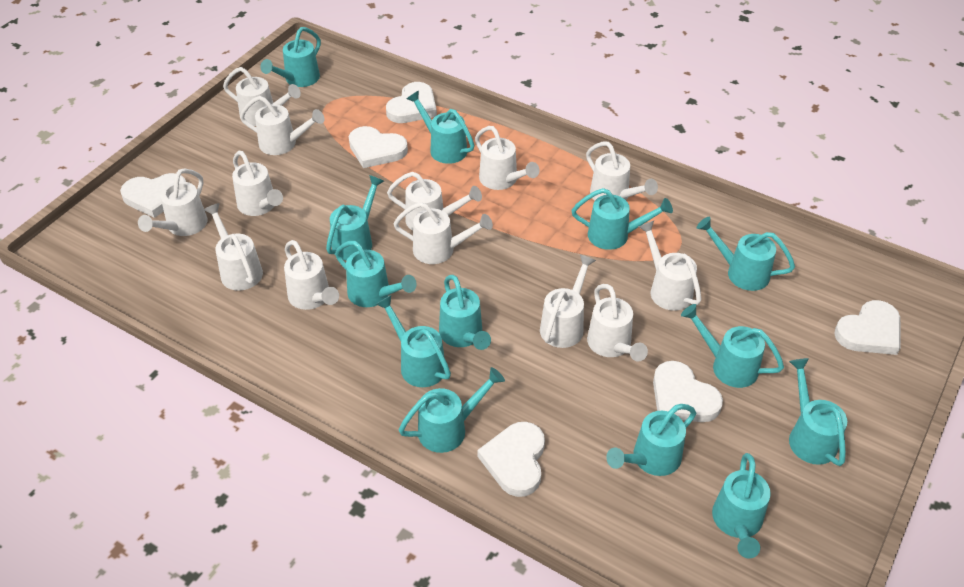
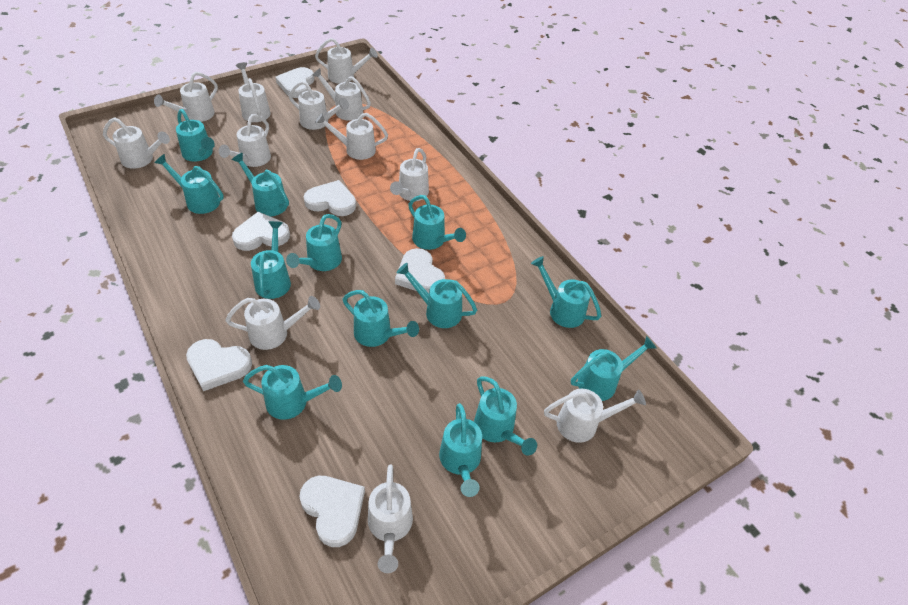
white watering can: [138,168,207,236] [204,203,263,291] [223,67,301,126] [232,151,283,216] [240,96,325,155] [284,240,339,310] [387,172,482,231] [394,202,493,264] [475,126,540,190] [540,254,596,348] [586,141,658,201] [587,284,648,362] [638,221,702,311] = 13 -> [103,117,170,169] [154,72,218,122] [219,114,271,167] [225,296,320,350] [236,62,271,122] [289,81,349,130] [312,68,371,121] [315,38,378,84] [315,113,388,160] [368,465,413,573] [390,148,429,201] [544,389,646,443] = 12

